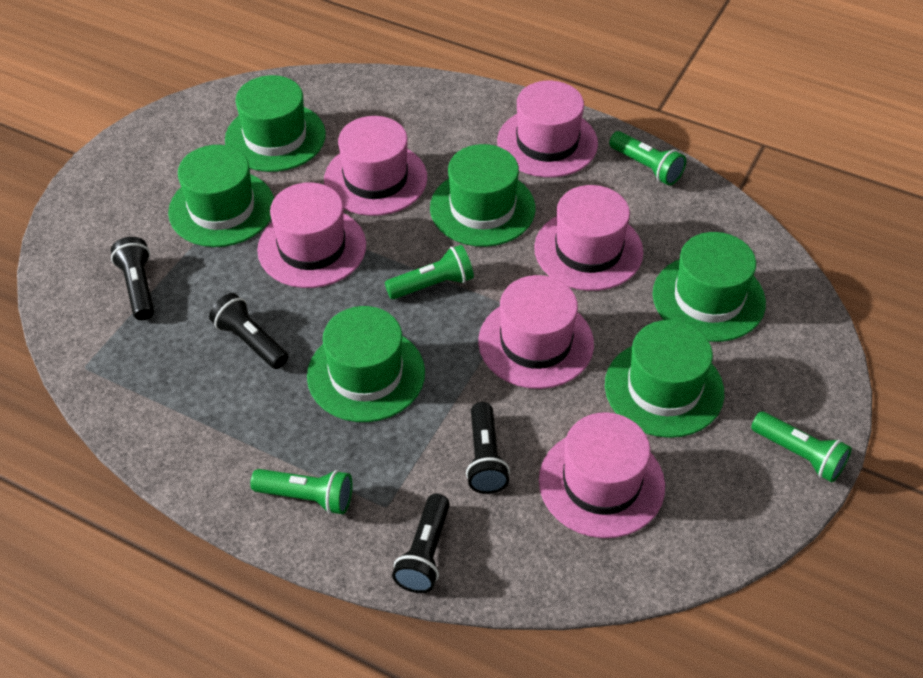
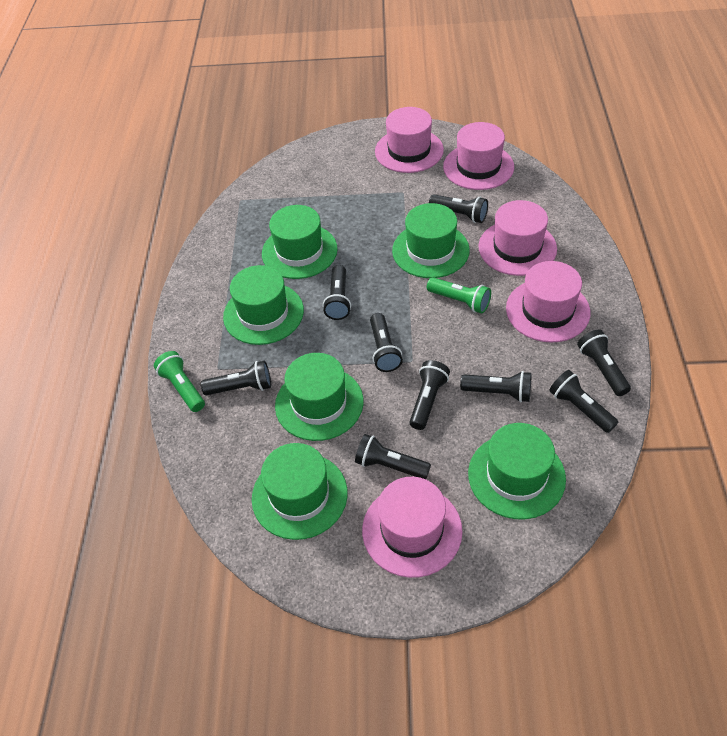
black flashlight: [111,237,154,320] [209,293,288,369] [392,494,450,593] [466,402,510,494] = 4 -> [201,361,271,395] [323,265,351,320] [355,434,431,479] [370,313,403,372] [410,360,450,430] [429,194,488,223] [460,371,531,402] [549,370,618,433] [577,329,631,396] = 9
green flashlight: [250,469,353,514] [385,245,474,299] [609,131,686,186] [751,412,852,482] = 4 -> [154,351,205,412] [427,277,491,314] = 2
pink hat: [257,183,366,288] [324,116,427,216] [478,275,594,389] [497,81,598,178] [534,185,643,291] [539,412,665,538] = 6 -> [362,477,463,578] [375,107,444,173] [443,122,514,190] [478,200,557,276] [506,261,590,343] = 5

